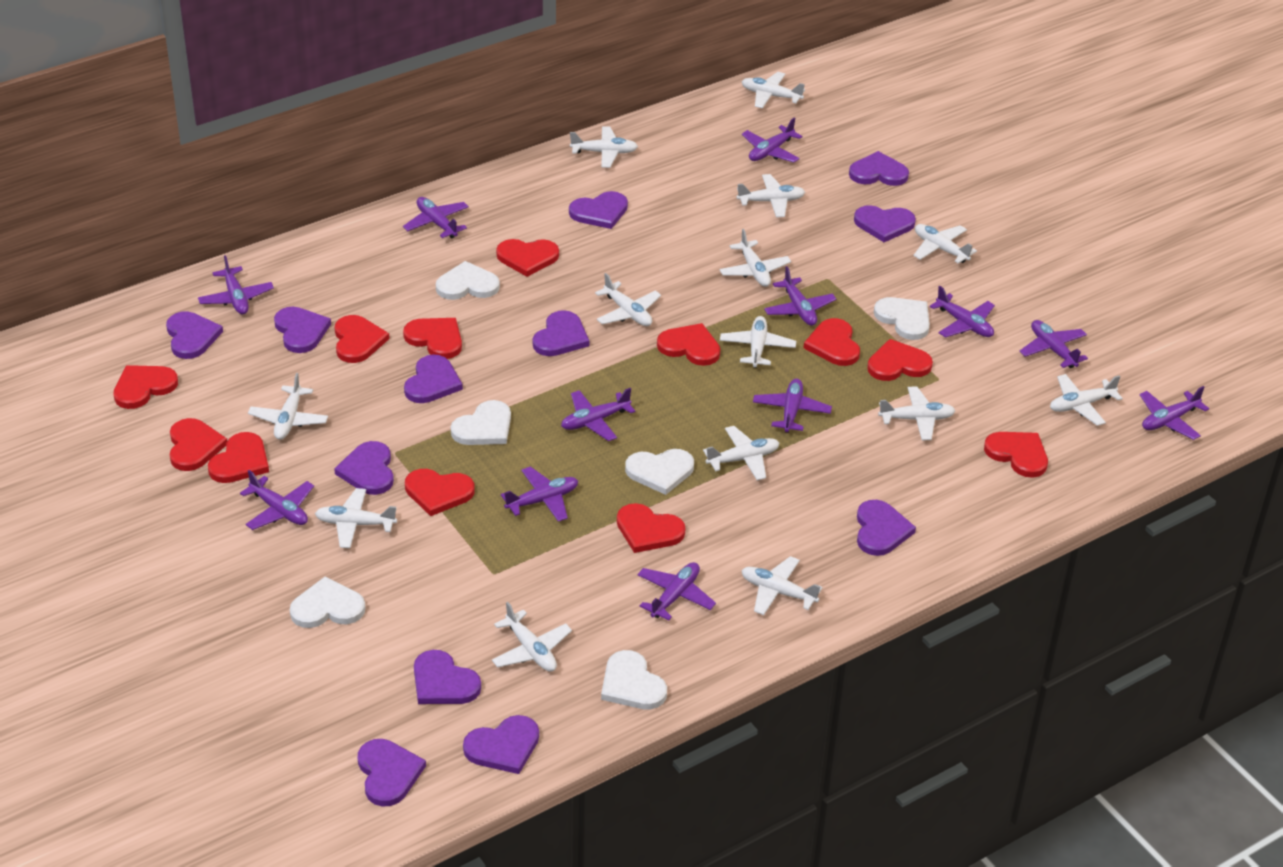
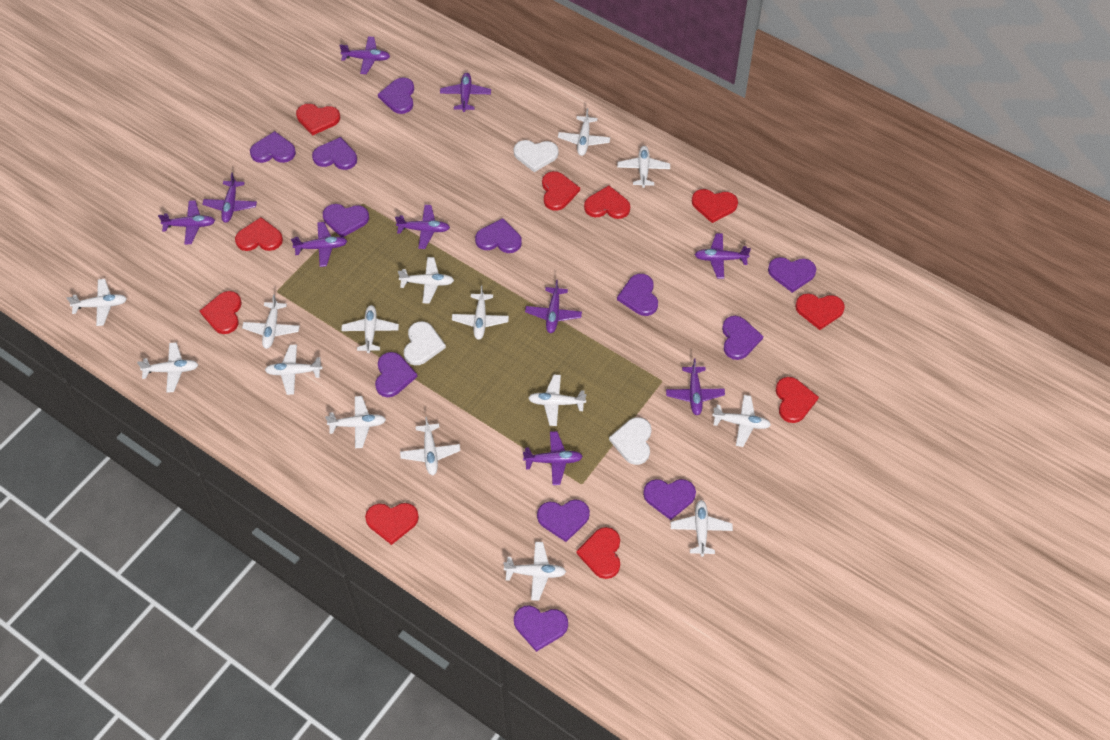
purple plane: [198,255,274,314] [240,470,314,530] [403,197,469,238] [501,466,578,522] [561,388,635,441] [637,562,716,621] [742,118,802,163] [753,379,832,433] [764,266,836,326] [930,286,995,338] [1019,320,1088,368] [1139,386,1209,440] = 12 -> [158,200,215,245] [202,173,257,223] [291,222,347,267] [339,36,390,74] [395,205,450,249] [440,73,491,112] [523,431,583,485] [525,280,582,333] [666,359,725,416] [694,233,751,279] = 10
red heart: [113,365,178,409] [169,418,227,471] [208,432,269,483] [334,315,390,363] [403,318,462,359] [405,469,475,516] [496,239,559,277] [617,503,685,553] [657,323,720,366] [803,318,860,366] [867,339,933,381] [984,432,1048,478] = 12 -> [200,291,242,334] [235,217,283,251] [296,104,340,136] [365,503,419,545] [542,171,580,211] [576,527,620,579] [584,185,630,219] [692,189,738,223] [776,377,819,423] [795,293,845,330] = 10
white heart: [290,576,365,628] [436,261,500,300] [451,400,511,445] [601,650,667,710] [625,449,694,495] [874,297,930,340] = 6 -> [404,321,446,365] [514,140,559,172] [609,417,652,465] = 3
white plane: [248,373,328,440] [315,488,397,548] [492,602,572,672] [570,126,638,168] [595,273,661,326] [703,426,779,480] [720,229,791,287] [720,316,796,368] [737,174,805,218] [741,556,823,615] [742,72,805,109] [878,386,956,441] [913,224,977,264] [1050,374,1123,426] = 14 -> [67,279,127,326] [137,342,198,393] [242,294,300,349] [265,345,323,395] [325,396,386,448] [341,305,399,353] [398,257,454,304] [400,417,460,475] [452,286,509,340] [503,542,566,601] [528,375,586,426] [558,108,610,156] [617,146,670,188] [671,500,733,557] [712,395,771,447] = 15

